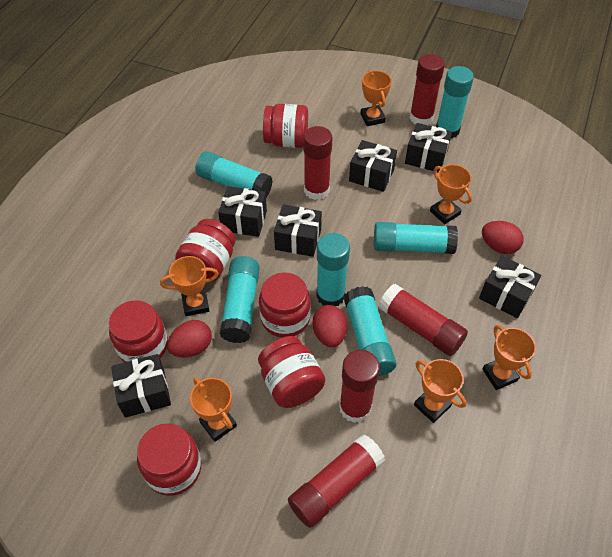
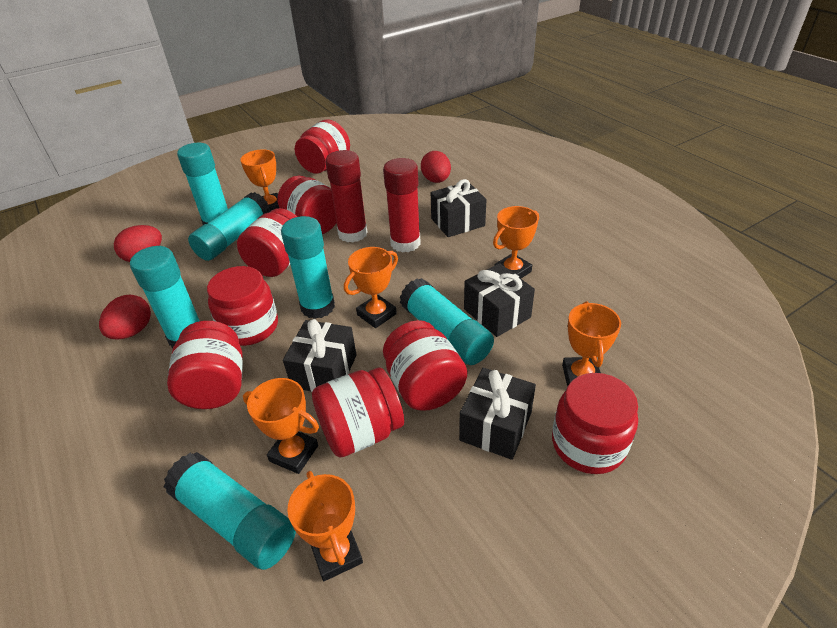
black gift: [111,354,171,418] [218,186,267,237] [274,204,322,257] [349,140,397,192] [405,123,452,172] [479,256,541,318] = 6 -> [283,319,356,392] [431,179,487,237] [459,368,536,460] [464,263,535,337] = 4
red glue stick: [288,434,385,528] [303,126,332,200] [339,350,380,423] [378,284,468,356] [410,54,445,125] = 5 -> [325,150,368,242] [383,158,421,253] = 2
red jar: [109,300,168,362] [137,424,201,496] [175,219,235,282] [258,336,325,408] [259,272,311,338] [263,104,308,148] = 6 -> [167,321,243,409] [207,266,278,346] [237,208,297,277] [278,176,337,234] [295,119,350,174] [312,367,404,458] [383,320,467,411] [552,373,638,474] = 8

